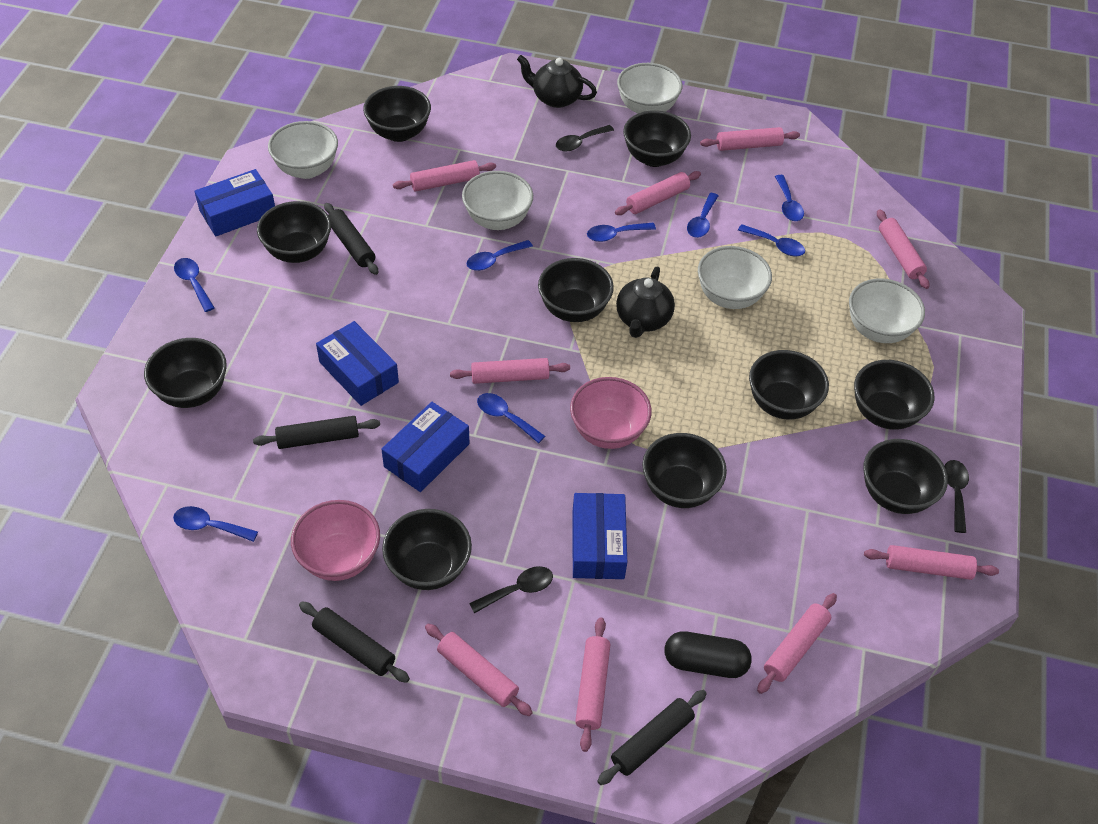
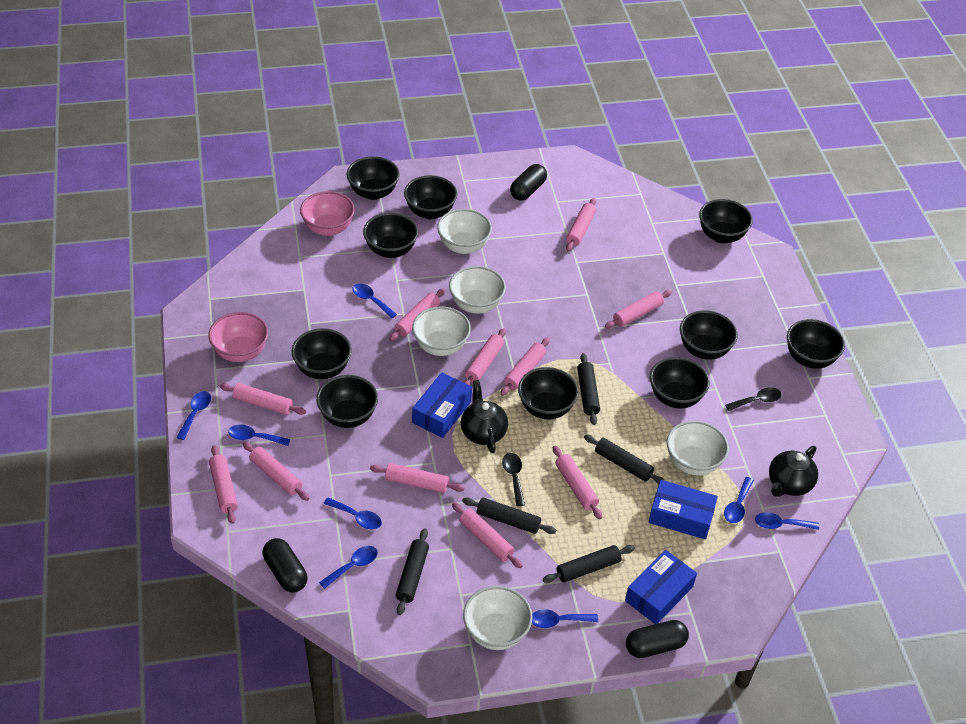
black capsule: [665,631,752,678] = 1 -> [263,538,307,592] [510,164,547,200] [626,620,689,658] = 3
black rolling pin: [253,416,380,449] [299,602,410,683] [324,203,378,275] [597,690,707,785] = 4 -> [396,528,429,615] [462,497,556,534] [543,545,635,583] [577,353,600,425] [584,434,665,484] = 5
black spoon: [469,566,553,613] [556,125,614,151] [944,460,969,533] = 3 -> [502,453,525,506] [725,387,781,411] = 2
blue box: [194,169,275,236] [316,321,399,406] [381,402,469,492] [573,493,627,579] = 4 -> [412,372,472,438] [625,550,697,624] [649,480,718,539] = 3
pink rolling pin: [393,160,496,192] [425,624,533,716] [450,358,570,384] [575,617,610,752] [615,171,701,215] [700,127,800,151] [757,593,837,694] [864,545,999,580] [877,209,929,289] = 9 -> [209,445,238,524] [220,383,306,415] [243,442,309,501] [370,463,465,493] [389,288,445,341] [452,502,523,568] [464,328,506,385] [500,337,550,396] [553,446,602,519] [566,198,596,252] [605,290,672,329] = 11

